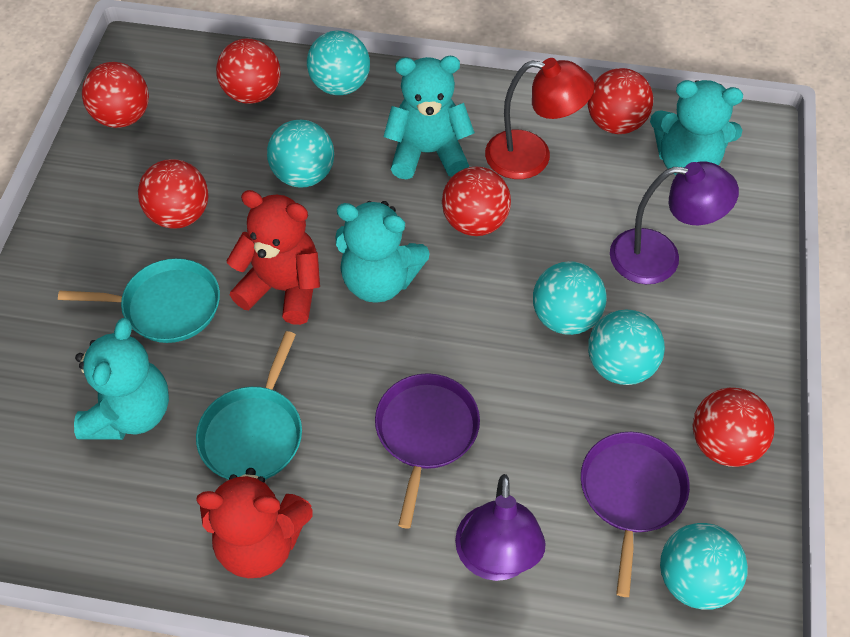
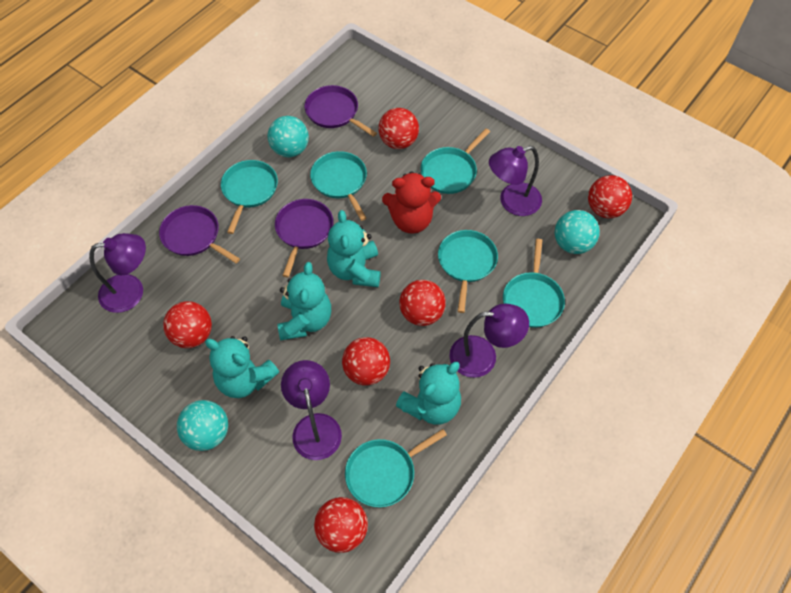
purple lamp: [455,474,546,581] [610,161,739,284] = 2 -> [89,233,146,313] [281,360,342,460] [449,304,529,378] [489,146,542,216] = 4
purple pan: [375,373,480,529] [581,432,690,597] = 2 -> [159,205,240,263] [275,199,333,277] [305,85,377,137] = 3
red lamp: [485,58,594,179] = 1 -> none = 0
red teddy bear: [196,468,312,578] [227,190,320,325] = 2 -> [382,172,441,234] = 1
turquoise ball: [267,120,334,188] [307,31,370,95] [533,261,607,335] [588,310,665,385] [660,523,748,610] = 5 -> [177,400,228,451] [268,116,309,157] [555,210,600,254] = 3
turquoise pan: [58,258,220,343] [196,331,302,480] = 2 -> [221,160,278,234] [310,151,367,221] [345,429,447,507] [420,129,490,194] [438,230,498,313] [503,239,565,328] = 6

